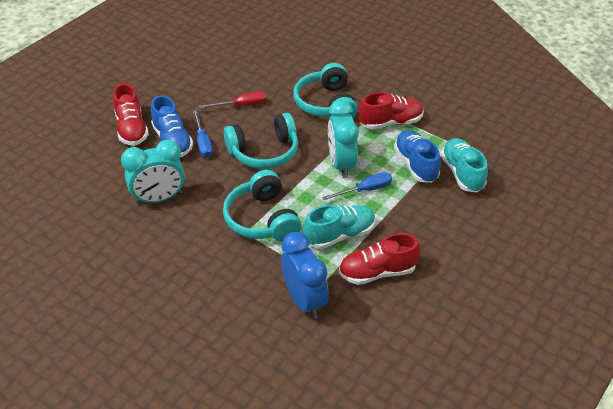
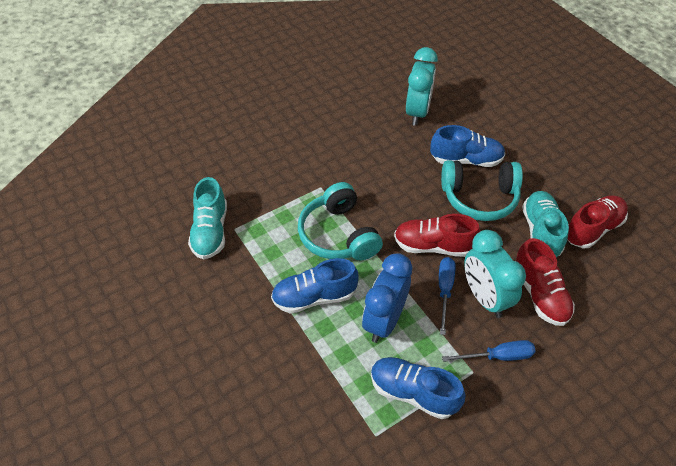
blue shoe: [151,95,193,157] [394,130,441,183] = 2 -> [271,258,358,314] [371,357,465,419] [430,125,505,167] = 3
red screwdriver: [199,92,266,108] = 1 -> none = 0
turquoise headphones: [223,170,302,241] [224,113,298,169] [293,63,358,118] = 3 -> [298,182,383,260] [441,160,523,221] = 2

